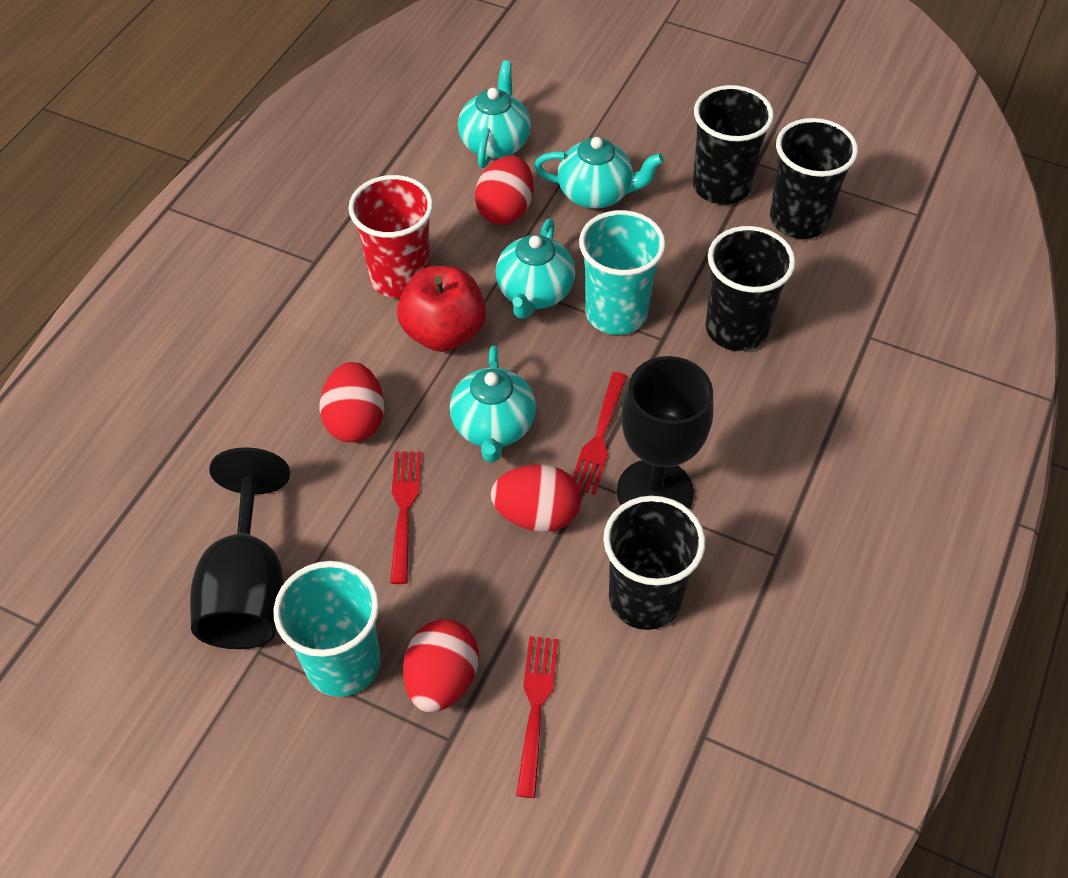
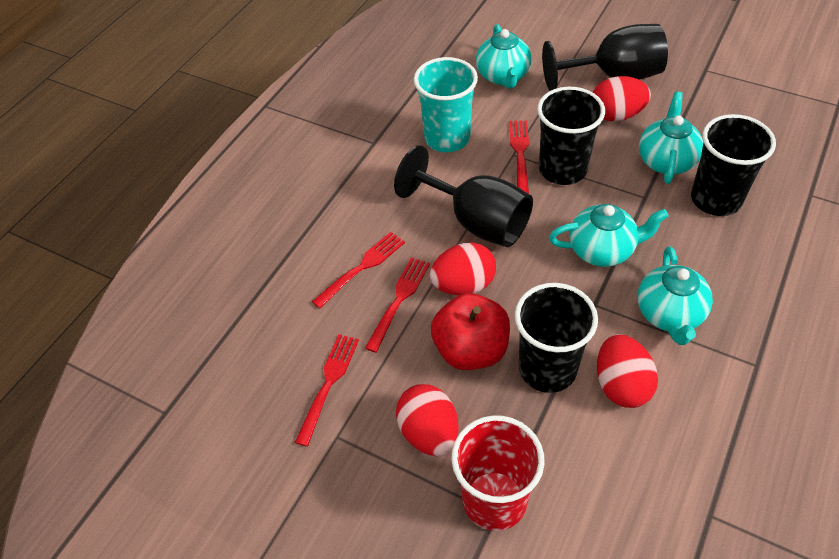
black cup: [603,496,705,630] [693,85,774,205] [706,226,796,351] [770,118,858,239] = 4 -> [515,283,598,393] [537,87,605,185] [691,114,776,216] = 3
red fork: [390,451,422,584] [516,636,558,798] [573,372,627,495] = 3 -> [295,334,359,447] [312,232,405,308] [365,257,430,353] [509,121,529,194] = 4
turquoise cup: [273,561,380,697] [579,210,666,335] = 2 -> [414,57,478,152] = 1

